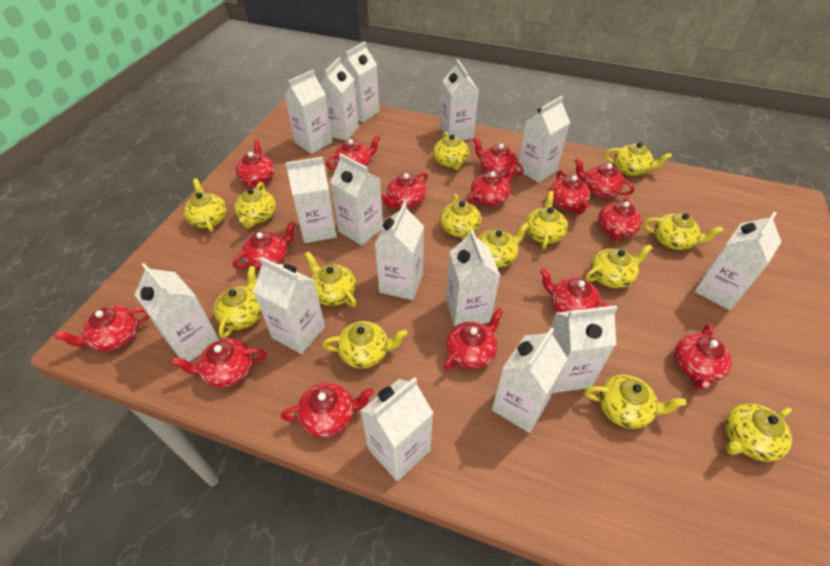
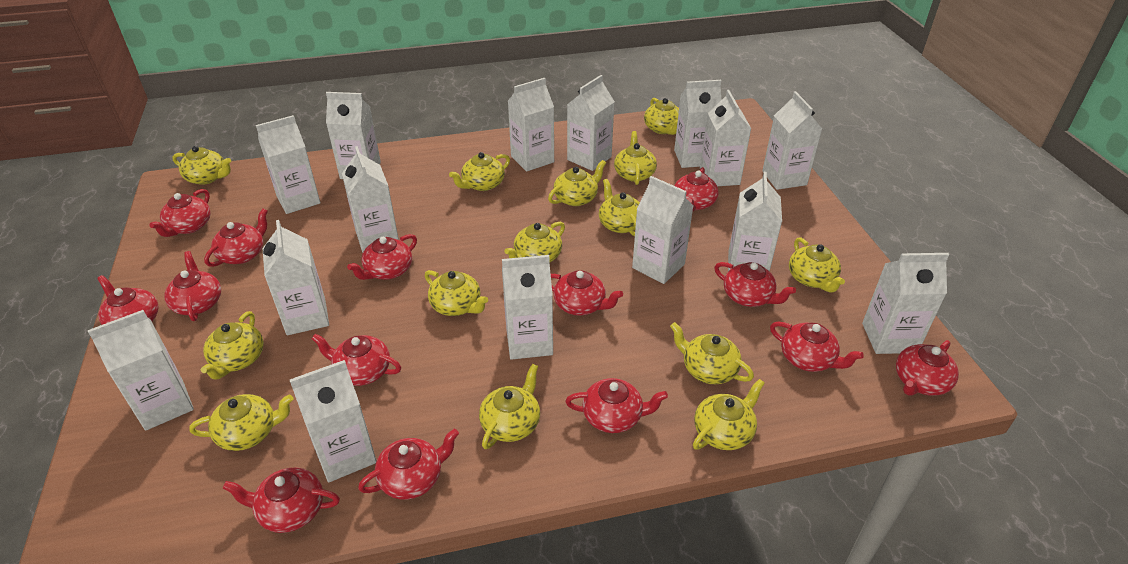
red teapot: [54,306,149,352] [171,338,267,388] [233,221,295,270] [235,139,274,188] [281,382,374,438] [326,135,380,169] [381,172,428,208] [444,308,504,371] [468,164,517,206] [473,137,524,177] [540,268,609,312] [550,170,590,214] [574,158,634,198] [598,196,642,241] [674,324,732,390] = 15 -> [97,275,158,325] [149,189,211,237] [164,251,221,321] [204,208,268,267] [222,467,340,533] [312,334,401,386] [347,234,417,280] [358,429,459,500] [551,270,623,316] [565,378,668,433] [674,167,719,211] [714,262,796,307] [770,322,864,372] [896,340,959,396] = 14

